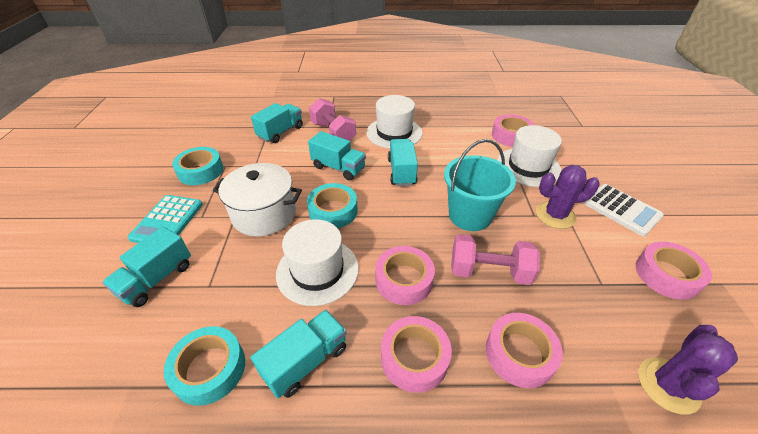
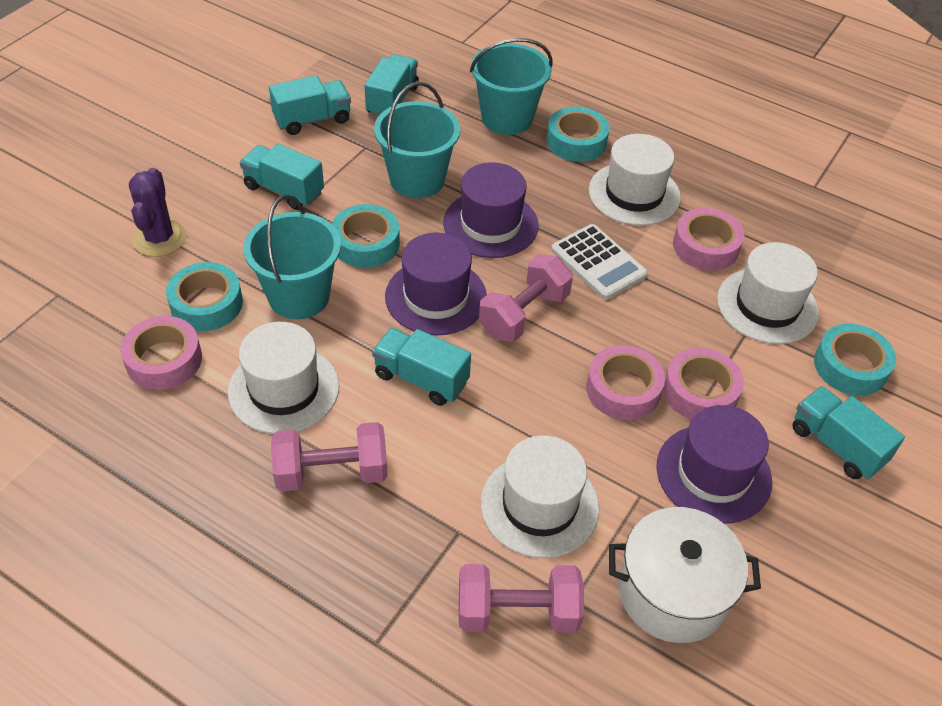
pink dumbbell: [309,98,356,141] [451,234,540,285] = 2 -> [271,422,388,491] [459,564,584,633] [479,254,573,342] = 3
pink tape: [375,246,435,305] [381,316,452,393] [486,313,563,388] [492,114,534,147] [636,241,712,300] = 5 -> [120,316,202,390] [586,345,665,420] [663,348,744,420] [673,208,744,271] = 4
purple cactus: [536,165,600,229] [638,325,738,415] = 2 -> [129,168,186,257] = 1
purple hat: none = 0 -> [385,233,487,336] [443,162,538,258] [656,405,772,524] = 3
turquoise bucket: [444,139,516,231] = 1 -> [243,195,341,319] [374,82,460,198] [470,38,553,135] = 3
turquoise calculator: [128,195,203,243] = 1 -> none = 0
turquoise tape: [164,326,245,406] [172,147,223,185] [307,183,358,228] = 3 -> [166,262,243,331] [332,204,400,268] [546,107,609,162] [814,324,896,396] = 4
white hat: [276,219,359,306] [366,95,423,149] [497,125,562,187] = 3 -> [228,322,339,434] [481,435,599,558] [589,134,681,226] [717,242,819,344] = 4

